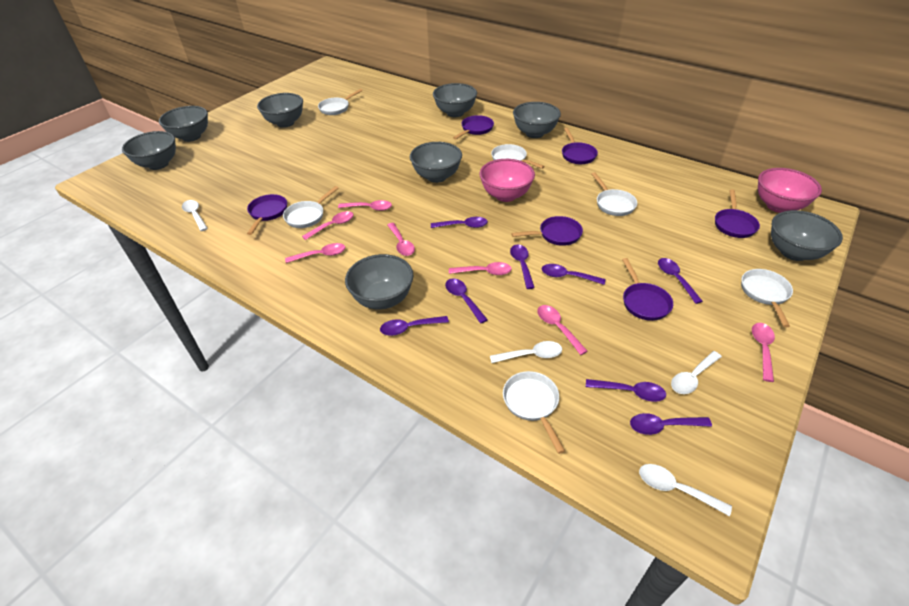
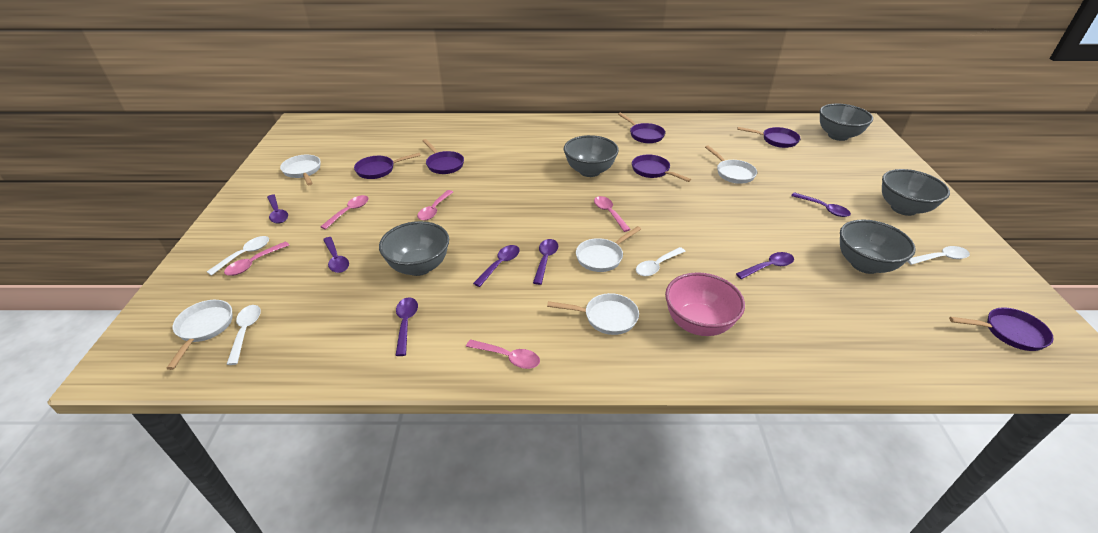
grey bowl: [122,131,176,170] [159,106,208,142] [257,93,303,128] [345,254,413,310] [410,142,462,183] [433,83,477,117] [513,102,561,138] [771,210,843,261] = 8 -> [379,221,449,276] [564,135,619,177] [820,104,873,141] [840,219,916,274] [882,169,950,216] = 5
pink bowl: [480,159,535,202] [758,168,822,213] = 2 -> [665,272,745,336] = 1
pink spoon: [285,243,345,263] [302,211,353,240] [338,200,392,211] [387,223,415,256] [449,262,512,275] [537,305,588,355] [752,323,775,382] = 7 -> [224,242,289,276] [320,195,369,230] [417,190,453,221] [466,339,540,369] [594,196,631,232] = 5
purple spoon: [380,316,449,336] [431,217,488,228] [445,278,488,323] [510,245,535,289] [542,264,606,285] [586,379,666,402] [630,413,712,435] [658,258,703,304] = 8 -> [267,195,288,224] [323,237,349,273] [395,297,418,356] [473,245,520,287] [533,239,558,285] [736,252,794,279] [791,192,851,217] = 7
white pan: [283,186,339,228] [318,89,363,115] [491,144,545,169] [503,371,565,454] [591,172,637,216] [741,269,793,327] = 6 -> [166,300,233,370] [280,155,321,185] [547,293,639,335] [576,226,641,272] [705,145,757,184] = 5

